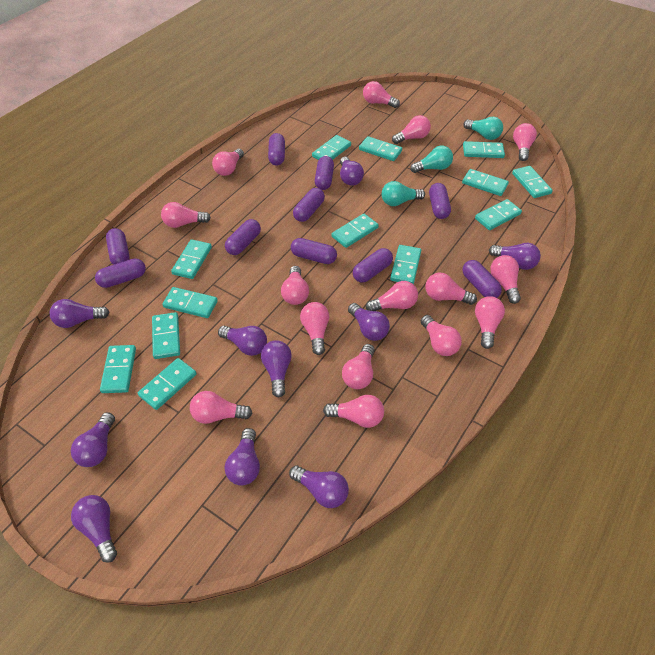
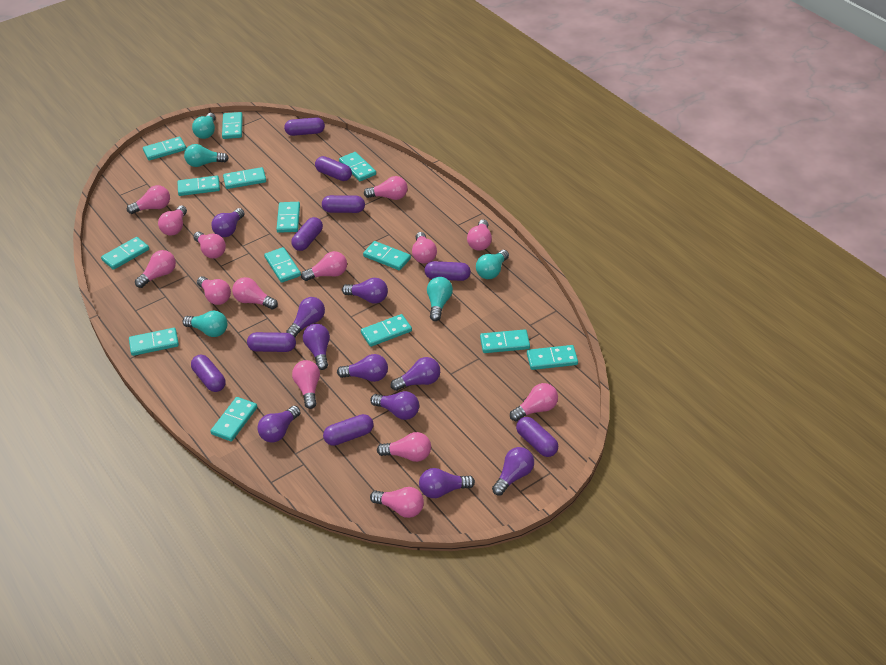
pink light bulb: [161,202,211,228] [190,391,252,424] [212,149,244,176] [281,266,309,305] [300,302,329,355] [323,395,384,428] [342,344,375,389] [363,81,400,108] [366,281,418,311] [392,115,431,144] [421,315,462,356] [425,273,477,305] [475,296,505,349] [490,255,521,304] [513,123,537,161] = 15 -> [127,185,170,214] [135,250,176,288] [158,205,187,236] [193,232,226,258] [197,276,231,305] [232,277,278,310] [292,360,320,409] [301,251,347,281] [364,176,408,200] [370,487,424,518] [377,432,431,462] [412,232,437,264] [467,219,492,251] [510,383,558,421] = 14
purple capsule: [95,258,146,288] [106,228,130,265] [225,219,261,255] [268,133,285,166] [291,238,337,264] [293,188,325,222] [315,156,334,190] [353,248,393,283] [429,183,451,219] [462,260,502,298] = 10 -> [191,355,226,392] [247,332,296,352] [284,117,325,136] [291,217,323,251] [315,156,352,181] [322,195,365,213] [323,414,374,446] [425,261,471,281] [516,417,558,457] = 9
turquoise domino: [100,345,136,393] [138,358,197,410] [152,312,180,359] [162,287,218,318] [171,239,212,279] [312,135,351,160] [332,214,379,248] [359,136,402,161] [390,245,421,284] [462,169,509,196] [463,141,505,158] [475,199,522,230] [512,166,553,198] = 13 -> [101,237,149,270] [129,328,179,356] [143,137,186,161] [178,176,220,196] [210,397,257,441] [222,112,243,139] [223,167,266,189] [264,247,301,283] [277,202,300,233] [339,152,376,181] [361,314,412,347] [363,241,411,270] [480,329,530,353] [527,345,578,370] = 14
turquoise light bulb: [382,181,425,206] [410,146,453,173] [463,117,503,140] = 3 -> [183,310,227,337] [184,144,229,167] [192,113,216,139] [427,277,453,321] [476,250,509,279] = 5

